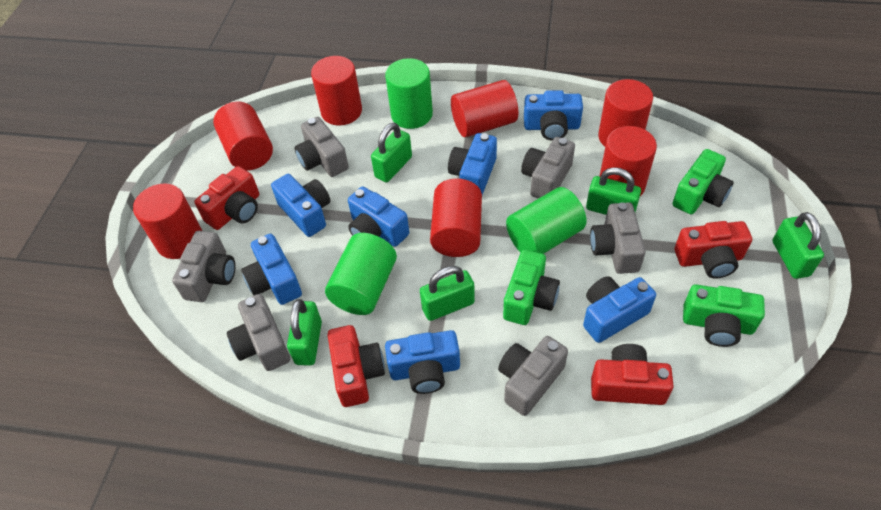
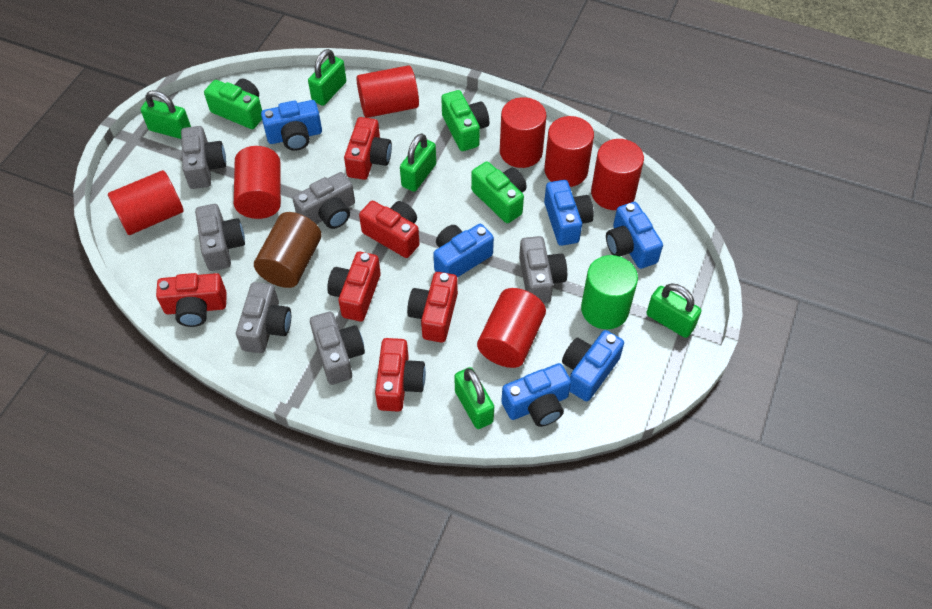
blue camera: [241,234,302,305] [271,174,330,237] [348,186,409,247] [385,330,460,394] [448,133,497,195] [524,90,583,141] [583,276,656,343] = 7 -> [261,100,322,151] [433,224,494,278] [501,363,571,427] [544,180,594,246] [562,330,624,401] [606,202,663,269] = 6
brown cylinder: none = 0 -> [254,212,322,288] = 1
green cylinder: [325,233,397,315] [385,58,433,129] [506,187,587,254] = 3 -> [581,255,638,329] = 1
red camera: [194,166,259,230] [328,325,385,407] [591,344,674,405] [675,221,752,279] = 4 -> [156,273,227,327] [327,252,381,321] [344,117,392,180] [359,201,420,258] [375,338,426,412] [407,272,458,343] = 6

